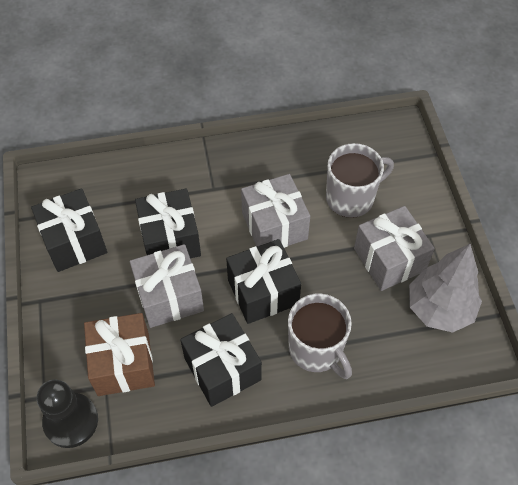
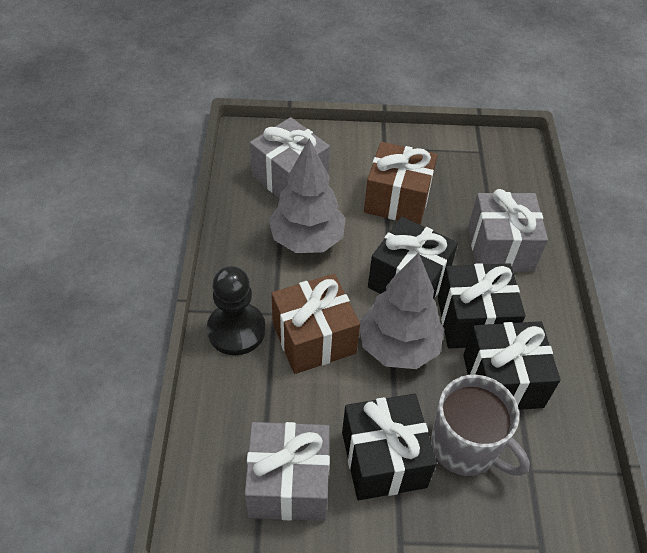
brown gift: [84,313,155,396] = 1 -> [271,274,360,374] [364,142,437,225] = 2
grey mug: [288,293,352,379] [326,143,394,218] = 2 -> [431,375,530,476] = 1
grey tree: [409,244,482,333] = 1 -> [269,139,346,253] [359,252,445,369] = 2

